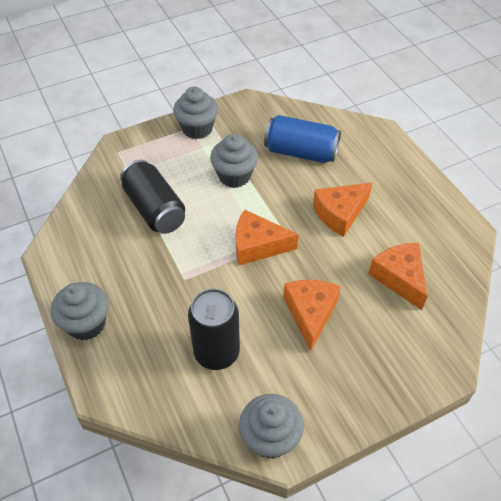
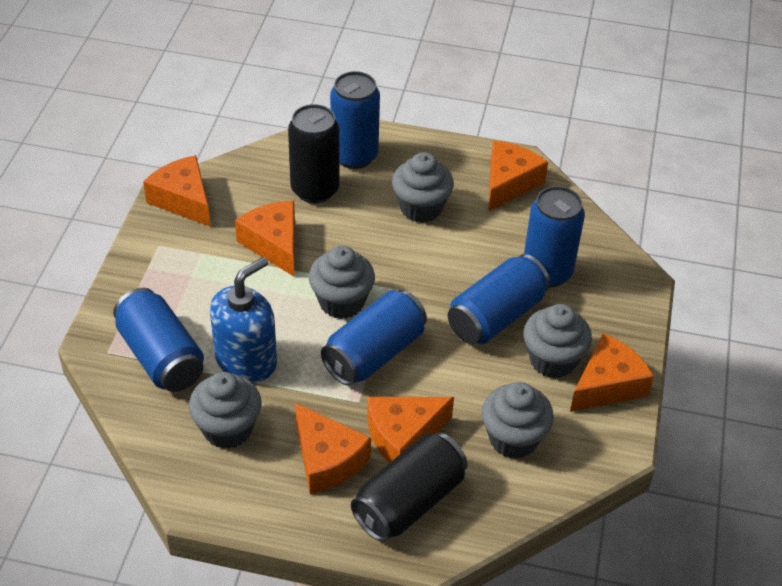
blue can: [264,115,341,163] = 1 -> [113,288,204,392] [321,290,427,386] [330,71,380,169] [448,254,550,344] [524,186,585,288] = 5
blue soap dispenser: none = 0 -> [210,257,277,383] = 1
grey cupcake: [51,282,109,340] [173,87,218,139] [210,134,258,188] [239,394,304,459] = 4 -> [189,372,262,449] [309,246,375,319] [392,152,454,223] [481,382,554,459] [523,304,592,378] = 5
orange cheese: [235,210,299,265] [283,280,341,351] [313,182,373,237] [368,243,428,310] = 4 -> [143,155,211,227] [235,201,295,276] [295,403,371,494] [367,397,454,463] [489,141,548,211] [570,333,654,412] = 6

